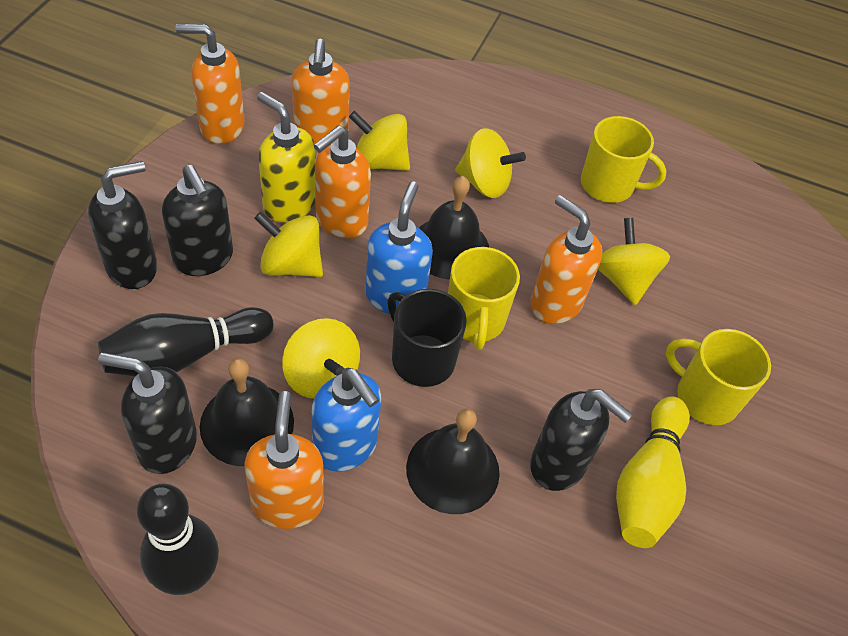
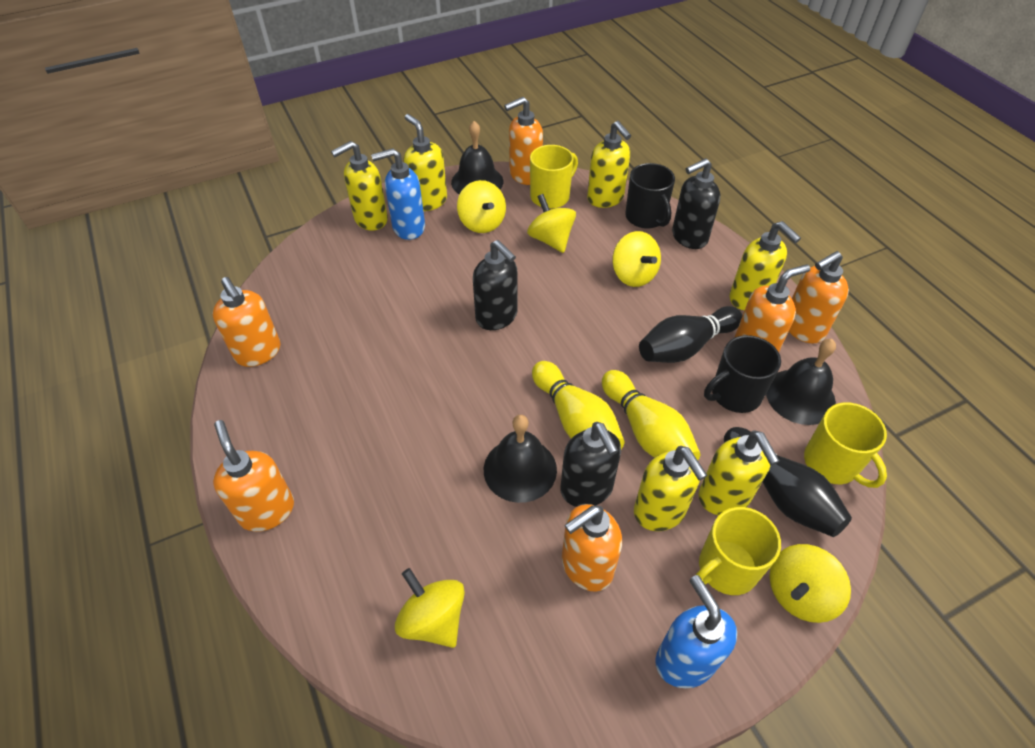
black mug: [387,289,467,387] = 1 -> [625,163,675,229] [704,335,781,413] = 2
black soap dispenser: [88,161,157,289] [98,353,197,474] [162,165,233,276] [530,389,632,491] = 4 -> [473,240,518,330] [560,422,621,507] [672,158,720,249] = 3
orange soap dispenser: [175,24,245,144] [245,391,324,529] [292,39,350,144] [314,126,371,239] [530,195,602,324] = 5 -> [213,277,280,367] [213,420,294,532] [504,97,543,185] [562,504,622,592] [734,264,810,352] [789,251,849,343] = 6
yellow bowling pin: [616,396,690,548] = 1 -> [532,361,624,449] [602,370,700,460] = 2
yellow soap dispenser: [257,92,315,223] = 1 -> [331,141,388,231] [403,114,447,211] [587,121,631,208] [634,446,707,531] [698,431,780,515] [729,221,801,310] = 6

